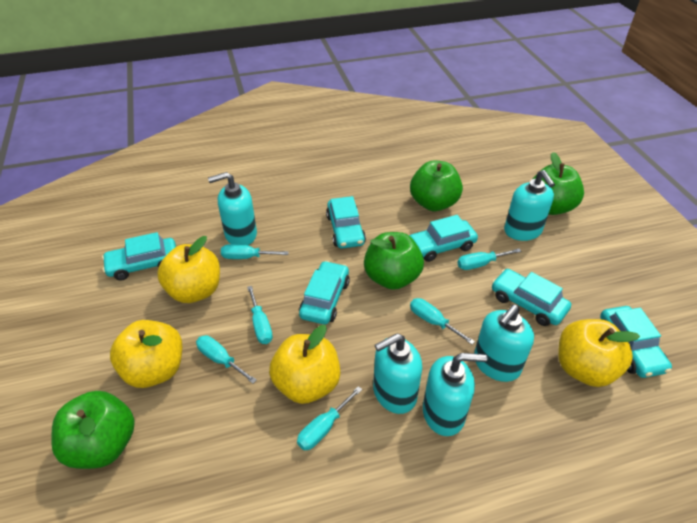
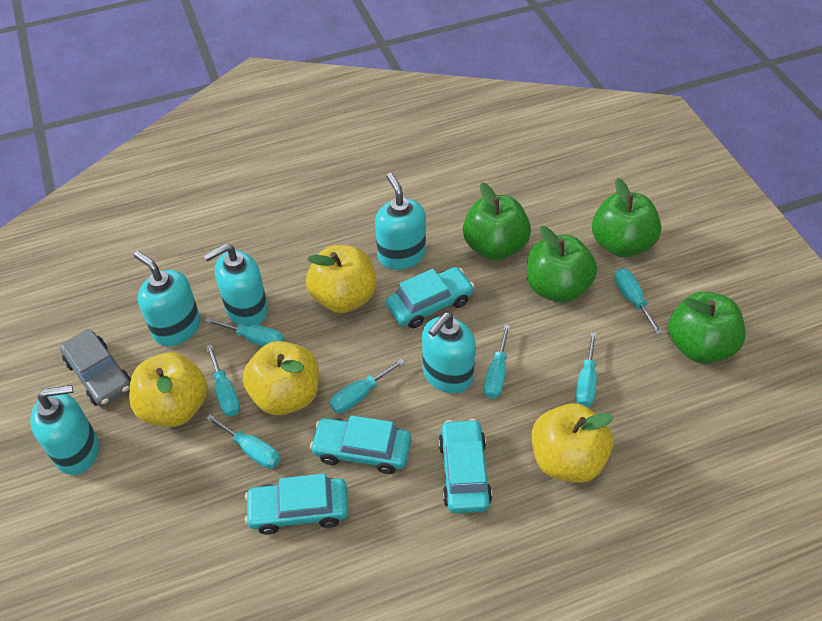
grey car: none = 0 -> [60,329,131,407] = 1
turquoise car: [102,232,176,281] [299,261,350,325] [326,196,366,249] [409,215,478,262] [492,269,571,326] [600,306,672,378] = 6 -> [245,474,349,534] [310,415,411,474] [386,267,474,328] [438,419,492,513] = 4
turquoise screwdriver: [196,335,257,383] [221,244,289,259] [247,286,273,344] [297,386,362,450] [410,298,475,345] [457,249,521,270] = 6 -> [205,317,285,346] [206,344,240,417] [206,414,280,469] [330,358,405,413] [484,325,510,399] [576,332,597,407] [614,268,663,335] = 7

